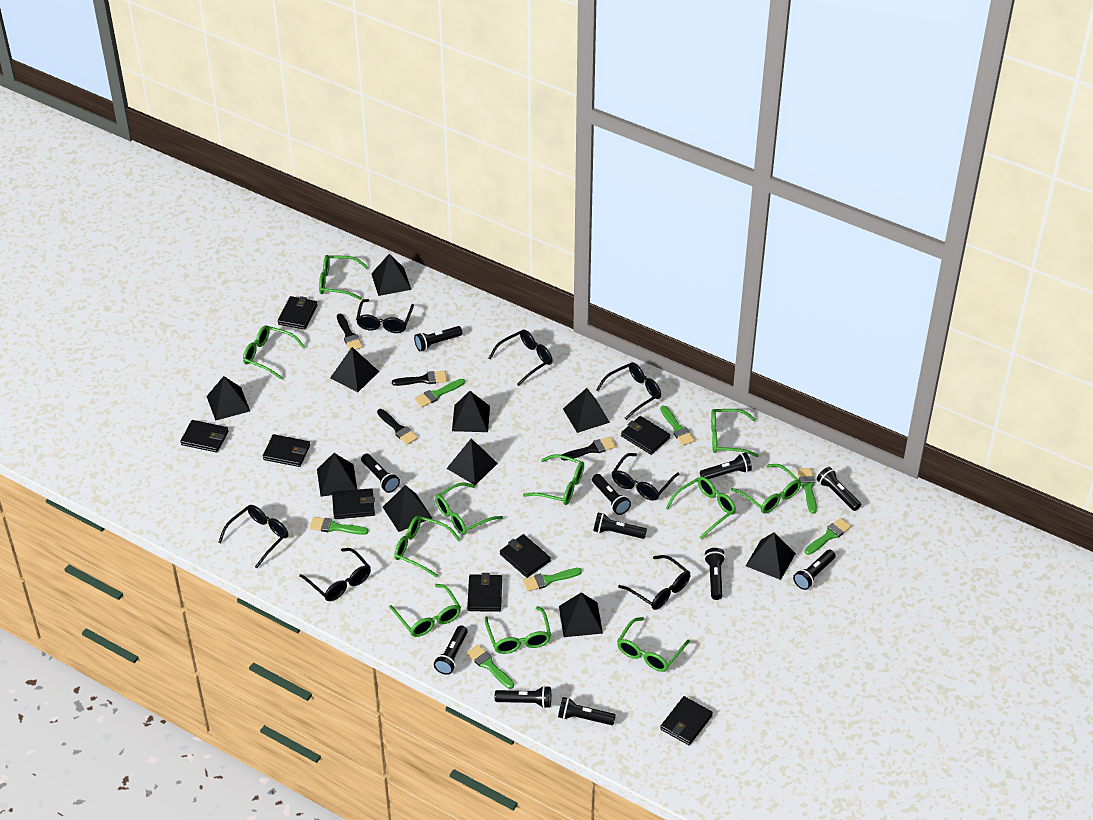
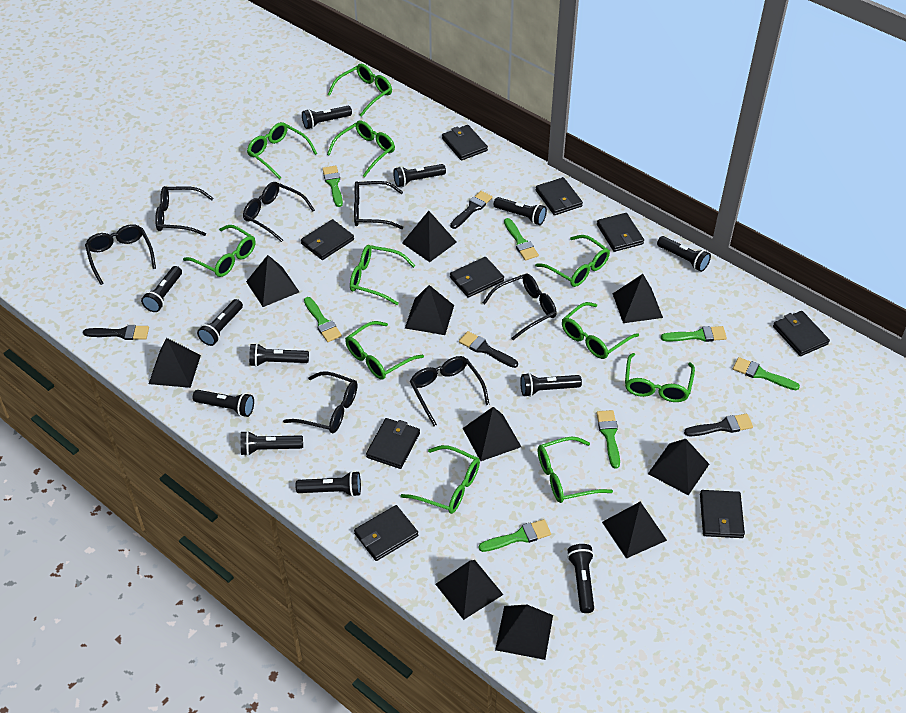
black flashlight: [361,454,400,493] [414,326,463,351] [434,626,468,675] [495,686,551,708] [558,697,616,725] [592,474,631,515] [593,513,647,539] [700,452,752,479] [704,548,725,600] [793,550,836,590] [817,467,861,511] = 11 -> [141,266,182,312] [193,390,254,417] [197,299,243,346] [241,431,303,456] [249,343,309,367] [296,471,361,497] [302,106,352,129] [393,164,446,187] [493,197,547,225] [520,373,582,397] [567,544,594,613] [657,236,711,272] = 12
black wallet: [180,420,229,453] [263,434,310,467] [278,296,317,330] [332,488,375,519] [467,573,502,612] [500,534,551,578] [621,416,670,455] [660,696,713,745] = 8 -> [301,219,354,260] [354,505,418,561] [366,418,420,469] [442,125,488,161] [450,257,504,298] [536,177,583,215] [597,213,644,252] [700,490,745,538] [773,311,830,356] = 9

